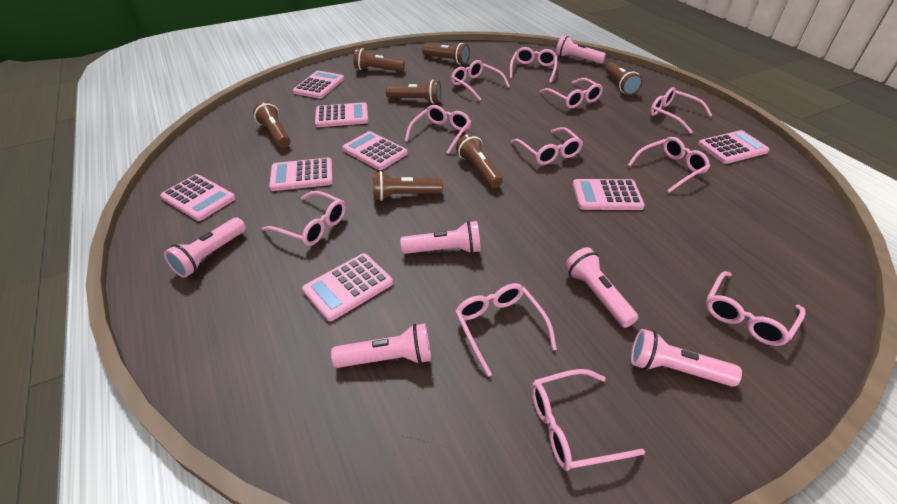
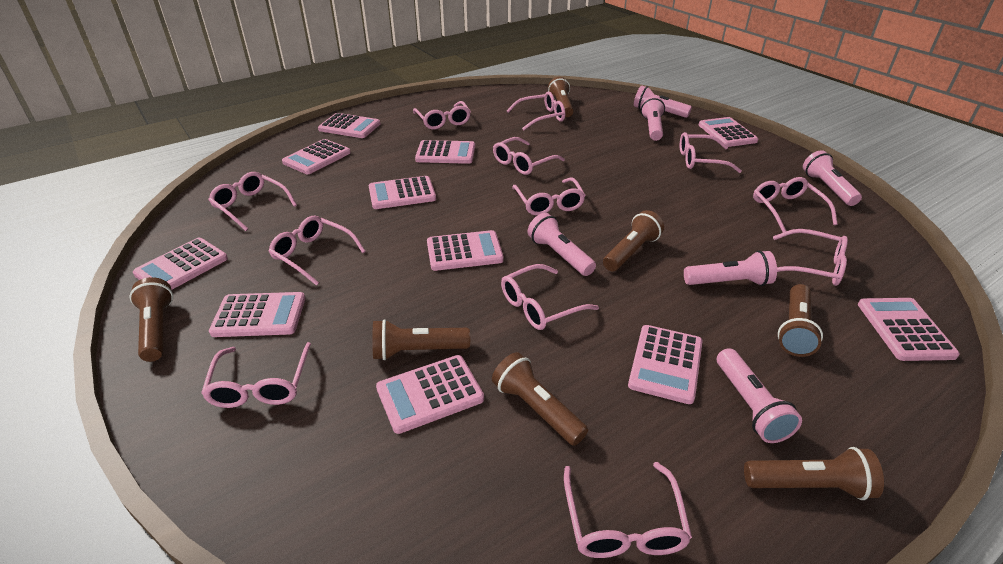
pink calculator: [160,174,236,221] [269,158,333,191] [293,71,344,99] [302,253,393,321] [315,102,368,127] [342,131,408,170] [573,179,645,210] [698,130,770,164] = 8 -> [133,238,228,290] [209,292,305,337] [282,139,351,174] [318,113,381,138] [369,176,436,209] [376,355,484,434] [415,140,475,164] [427,230,504,271] [628,325,703,404] [699,117,758,147] [858,298,960,361] = 11
pink glasses: [262,191,346,246] [405,105,471,154] [451,60,510,101] [455,283,557,377] [510,47,558,83] [511,127,583,165] [531,369,645,471] [540,78,603,108] [628,137,710,193] [650,87,712,134] [706,271,805,346] = 11 -> [201,342,311,408] [208,172,297,231] [268,216,366,286] [413,101,471,130] [493,137,565,175] [501,264,599,330] [507,91,565,130] [512,177,586,215] [564,462,692,558] [680,132,742,173] [753,177,837,232] [773,229,848,286] = 12

